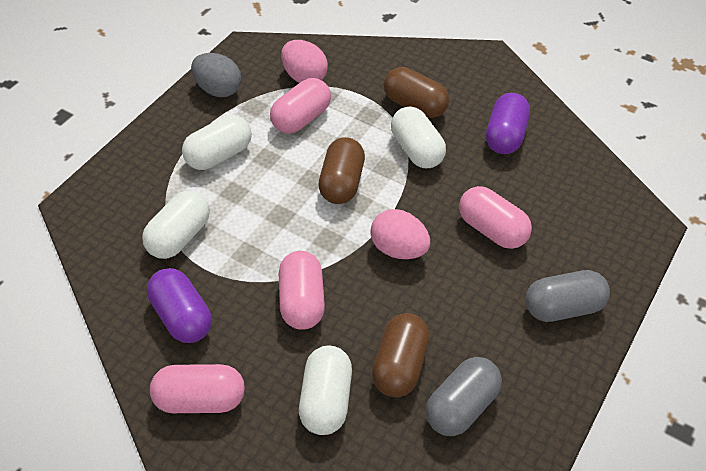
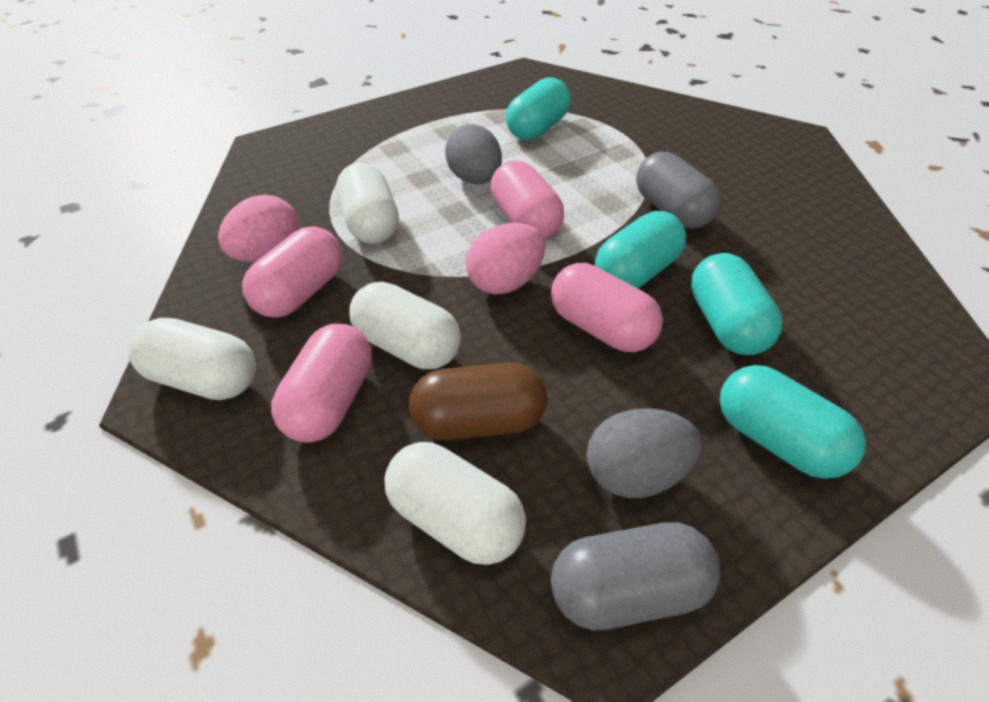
brown capsule: [318,137,365,204] [372,313,429,397] [384,67,449,118] = 3 -> [409,363,547,440] = 1
grey egg: [191,53,241,97] = 1 -> [445,124,502,184] [587,408,702,498] = 2
purple capsule: [147,268,212,343] [486,93,530,154] = 2 -> none = 0
turquoise capsule: none = 0 -> [506,77,571,140] [595,211,686,288] [691,253,782,355] [720,365,866,479] = 4

